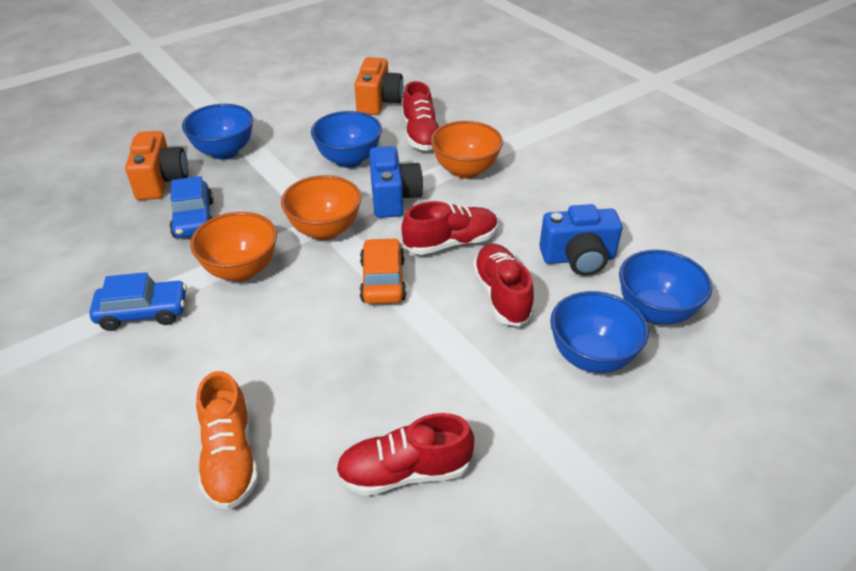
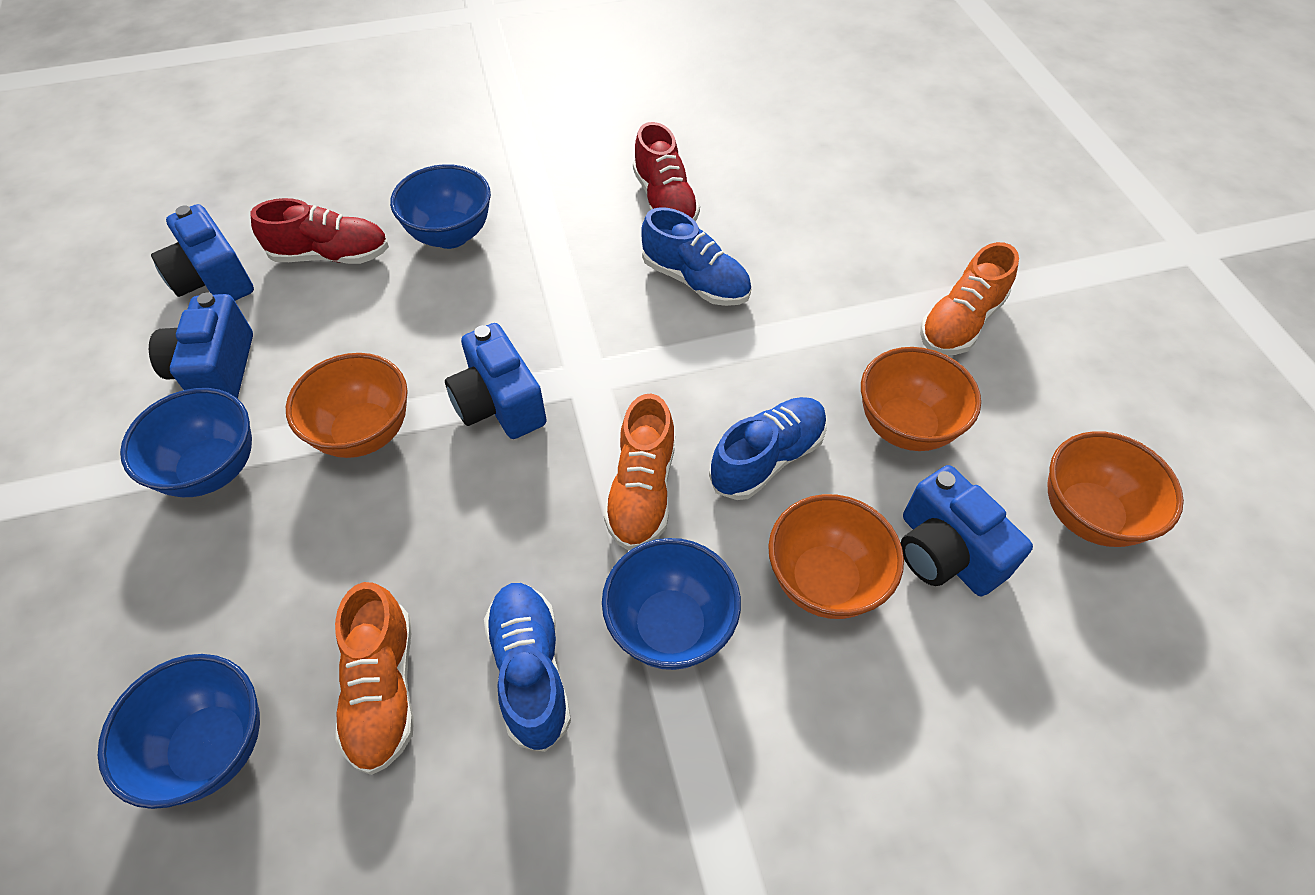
blue camera: [369,146,423,218] [539,204,622,276] = 2 -> [149,292,253,398] [151,204,254,301] [445,323,547,439] [901,465,1033,596] = 4
blue car: [89,272,187,331] [169,176,214,238] = 2 -> none = 0
blue shoe: none = 0 -> [484,583,571,752] [642,207,752,306] [709,397,827,500] = 3
orange bowl: [190,212,277,281] [281,175,361,240] [431,121,503,179] = 3 -> [286,353,408,458] [768,494,904,619] [861,347,981,451] [1048,431,1184,547] = 4
orange camera: [125,131,188,200] [354,57,403,115] = 2 -> none = 0
orange car: [360,238,406,304] = 1 -> none = 0
orange shoe: [196,371,258,510] = 1 -> [335,582,414,775] [604,394,675,551] [920,242,1019,355] = 3
red shoe: [335,413,474,496] [401,201,498,255] [402,81,439,151] [473,244,534,327] = 4 -> [251,198,389,264] [633,122,700,221] = 2

